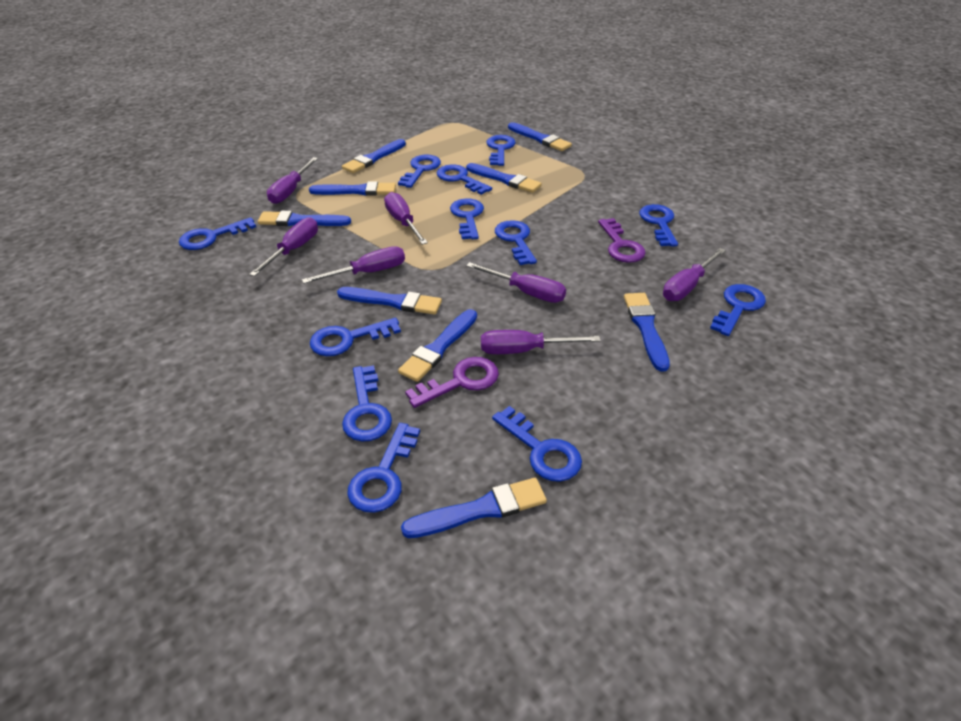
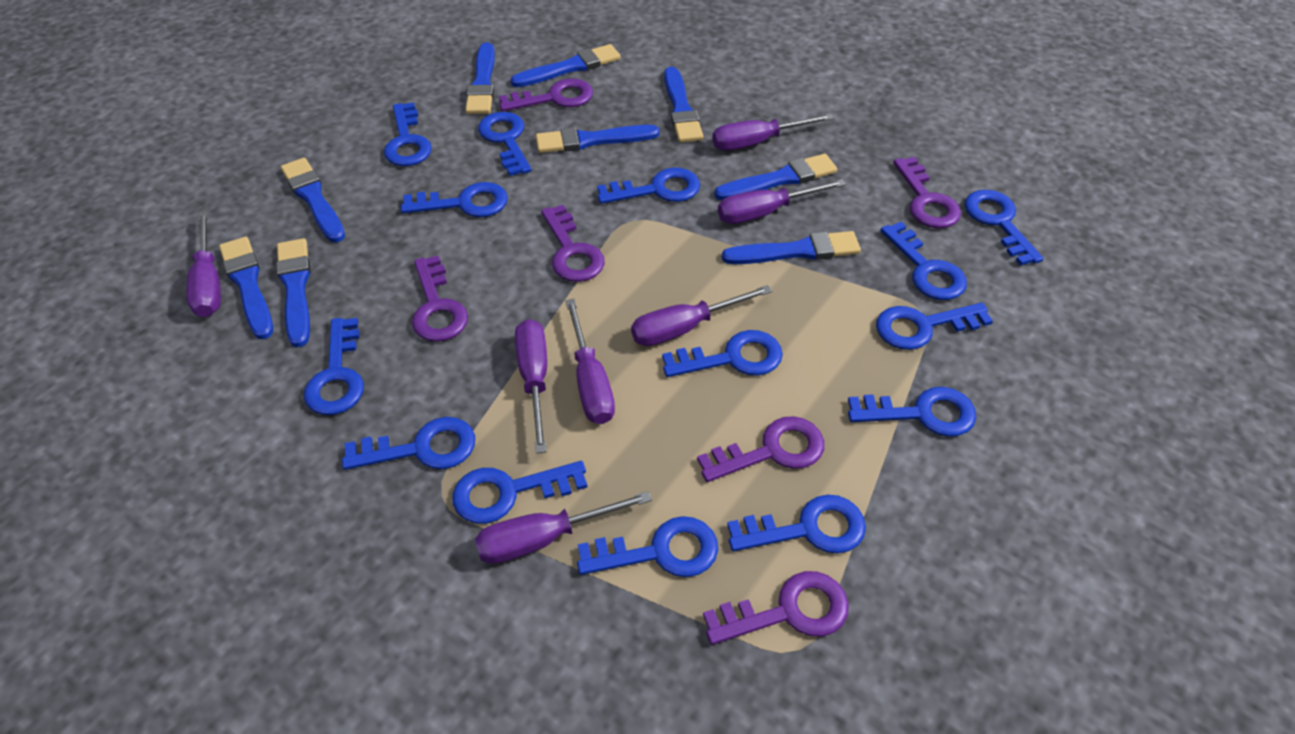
blue key: [179,217,256,250] [310,318,401,356] [342,365,392,442] [347,423,420,513] [398,154,441,188] [437,164,492,195] [450,198,484,239] [487,135,515,166] [492,406,582,482] [495,220,537,265] [639,204,678,247] [710,284,766,336] = 12 -> [304,318,364,415] [342,417,475,470] [384,102,432,166] [401,182,508,217] [452,461,587,524] [478,112,532,176] [577,516,718,577] [597,168,700,204] [662,330,783,377] [727,495,866,554] [848,387,976,437] [876,303,993,350] [881,222,967,300] [964,190,1044,266] = 14
purple key: [405,357,499,408] [598,218,646,263] = 2 -> [412,256,468,342] [499,79,593,111] [541,205,605,282] [697,416,824,482] [703,571,849,645] [893,157,961,228] = 6

